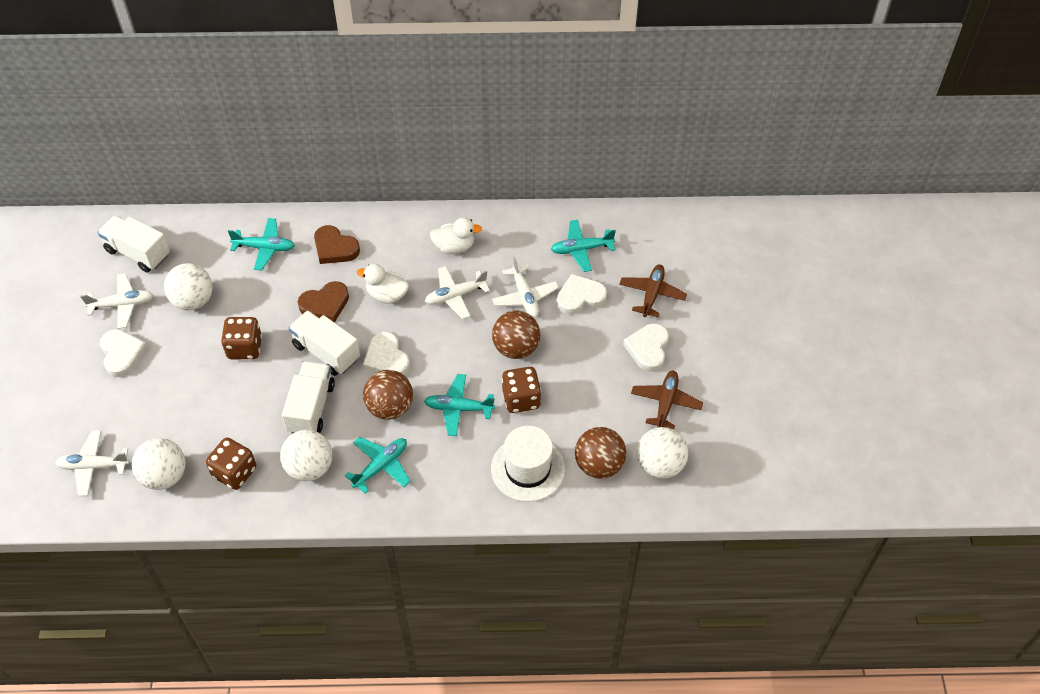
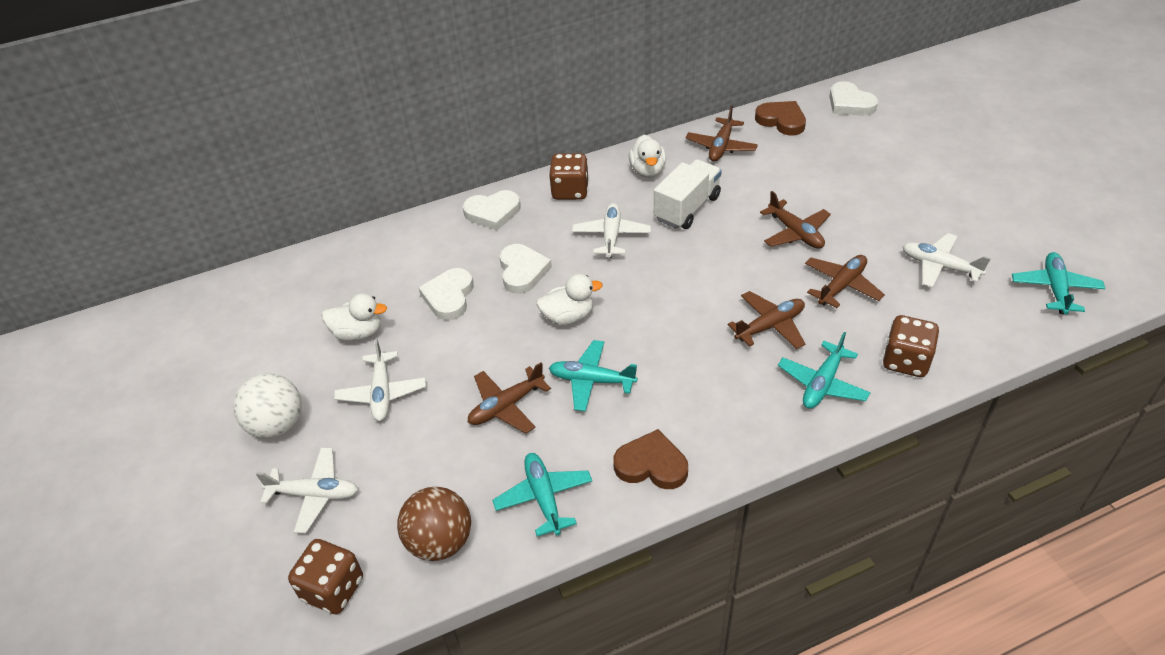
brown ball: [363,370,413,420] [492,311,540,359] [575,427,626,479] = 3 -> [397,487,471,561] = 1
brown plane: [619,264,687,317] [631,371,703,430] = 2 -> [468,362,551,434] [685,106,758,162] [728,291,805,349] [760,191,831,249] [805,255,885,308] = 5
white ball: [132,438,186,490] [164,263,213,310] [280,430,332,481] [637,427,688,479] = 4 -> [233,373,302,438] = 1
white duck: [357,264,409,304] [430,217,482,254] = 2 -> [322,293,387,341] [536,274,603,325] [628,135,666,177] = 3
white hat: [491,426,565,502] = 1 -> none = 0
white truck: [98,216,170,273] [282,361,335,434] [288,310,360,376] = 3 -> [654,159,722,229] = 1

